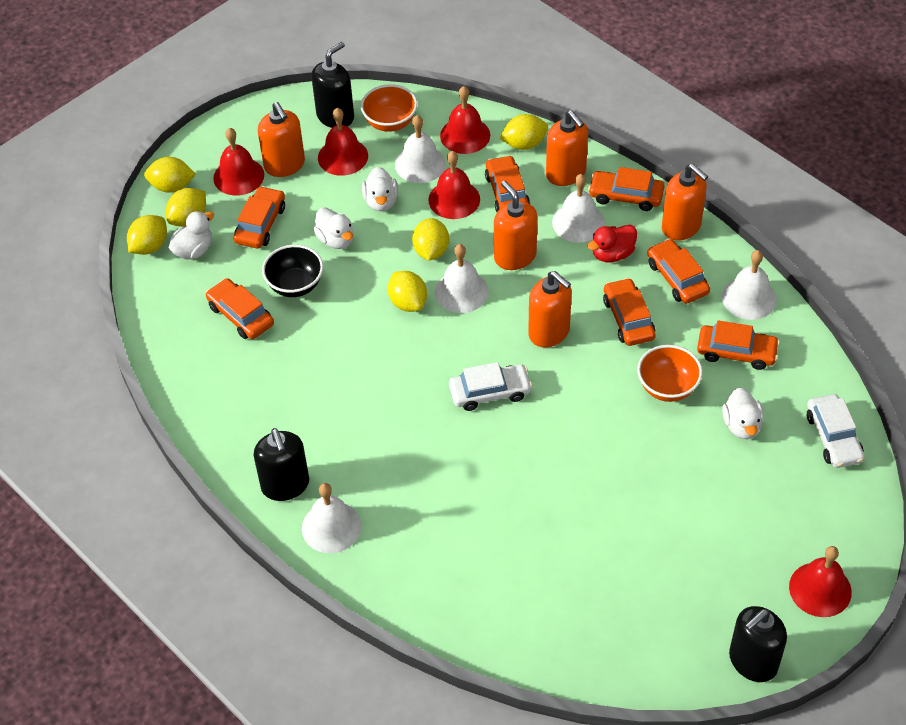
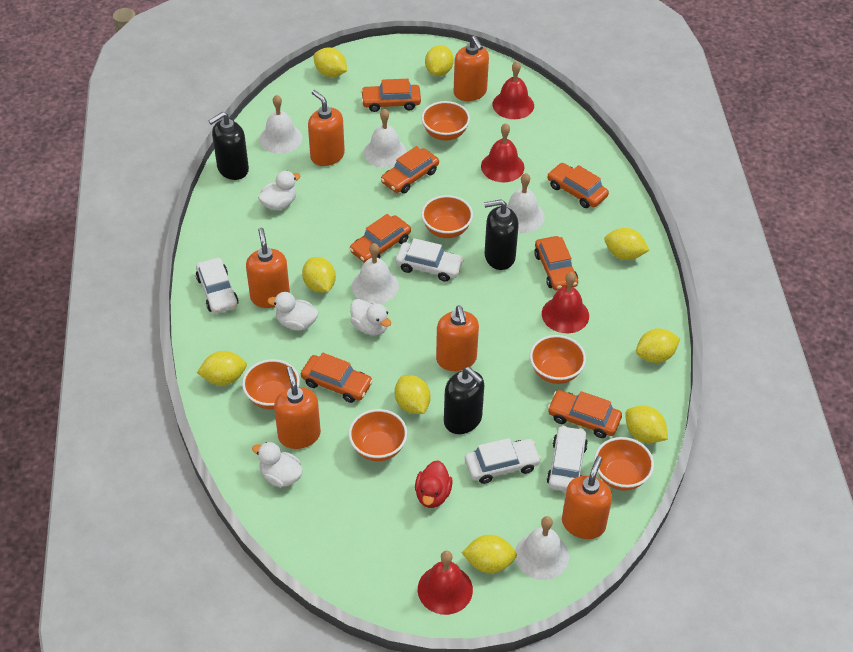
black bowl: [262,245,323,297] = 1 -> none = 0
orange bowl: [361,84,417,132] [637,345,703,402] = 2 -> [242,359,300,409] [349,409,407,461] [421,101,470,141] [421,195,473,238] [530,335,586,384] [594,437,654,491] = 6
orange soap dispenser: [258,102,305,177] [494,181,537,270] [528,271,572,348] [546,110,588,186] [662,164,708,241] = 5 -> [246,228,290,308] [274,366,321,449] [308,90,345,166] [436,305,479,371] [454,36,489,101] [562,456,612,539] = 6
red bell: [213,128,264,195] [318,108,368,176] [428,151,480,219] [440,86,490,154] [789,546,852,617] = 5 -> [418,551,473,615] [481,123,524,182] [492,61,534,119] [542,272,589,333] = 4
white car: [449,362,532,411] [807,394,865,468] = 2 -> [196,258,239,314] [395,238,464,282] [465,438,541,484] [547,425,588,491] = 4
yellow lemon: [127,215,167,255] [144,157,196,193] [166,188,206,227] [388,271,427,312] [412,218,449,261] [500,114,548,150] = 6 -> [197,351,247,386] [302,257,336,293] [314,48,347,77] [395,375,431,414] [425,45,454,76] [462,535,517,573] [604,228,650,260] [625,406,668,443] [636,328,680,363] = 9

